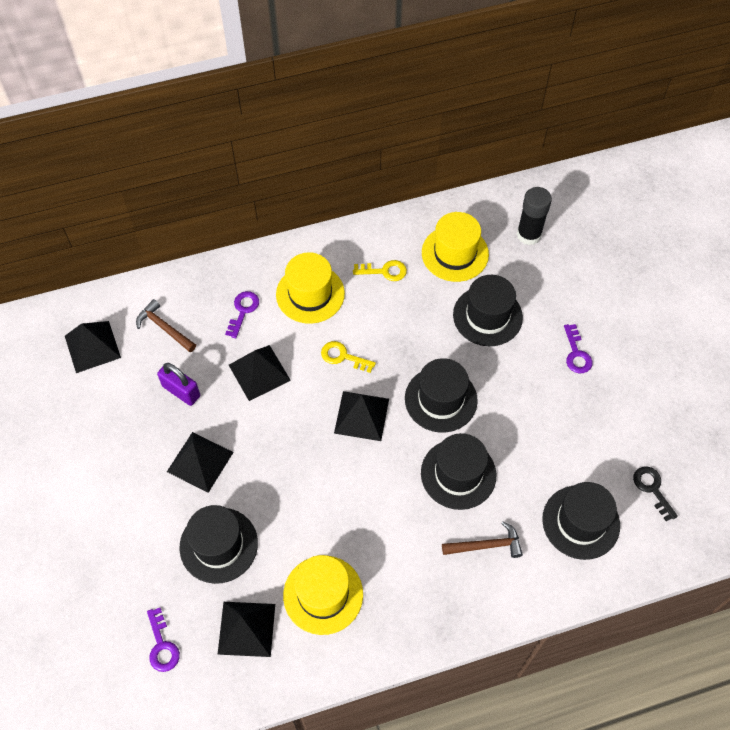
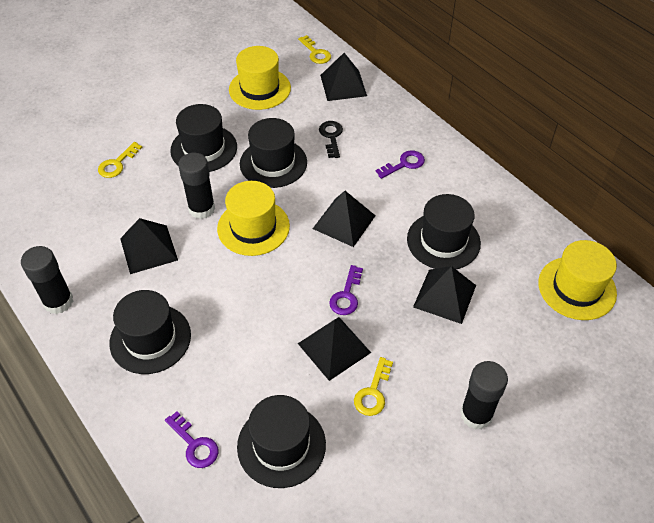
black glue stick: [517,187,552,245] = 1 -> [21,246,73,314] [178,153,215,219] [460,361,508,430] = 3
brown hammer: [136,299,196,352] [442,521,523,558] = 2 -> none = 0
purple padlock: [157,363,200,406] = 1 -> none = 0
yellow key: [321,341,376,373] [353,260,407,281] = 2 -> [98,142,143,178] [298,35,331,64] [354,357,393,416] = 3

